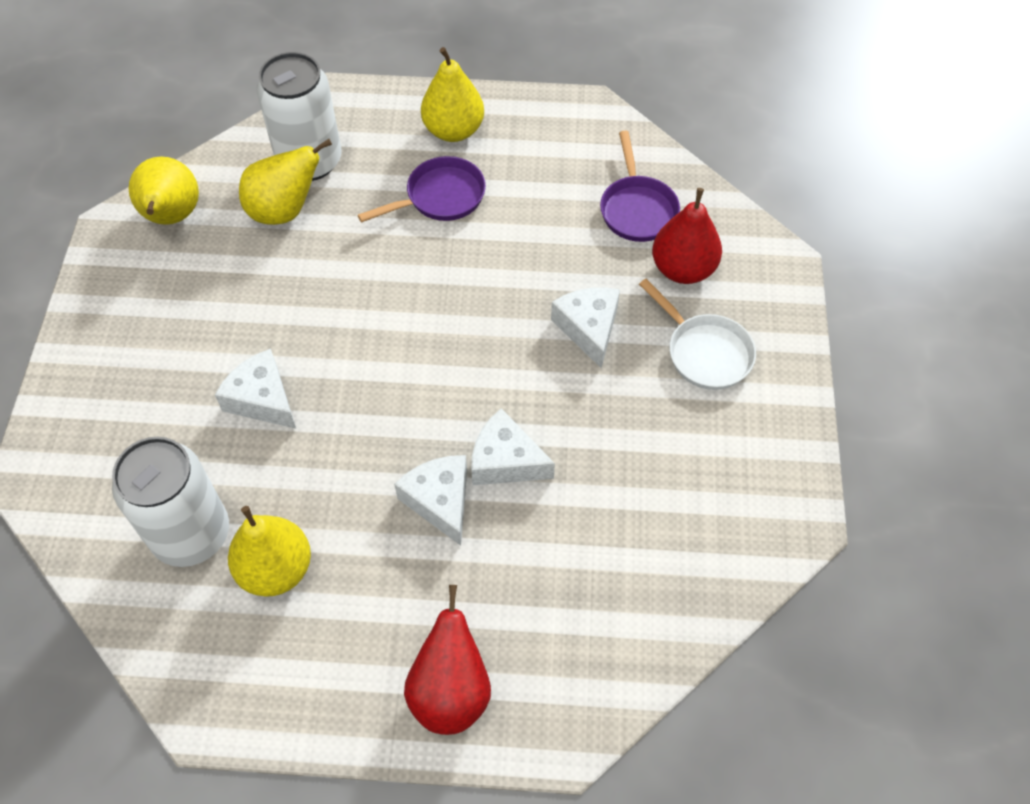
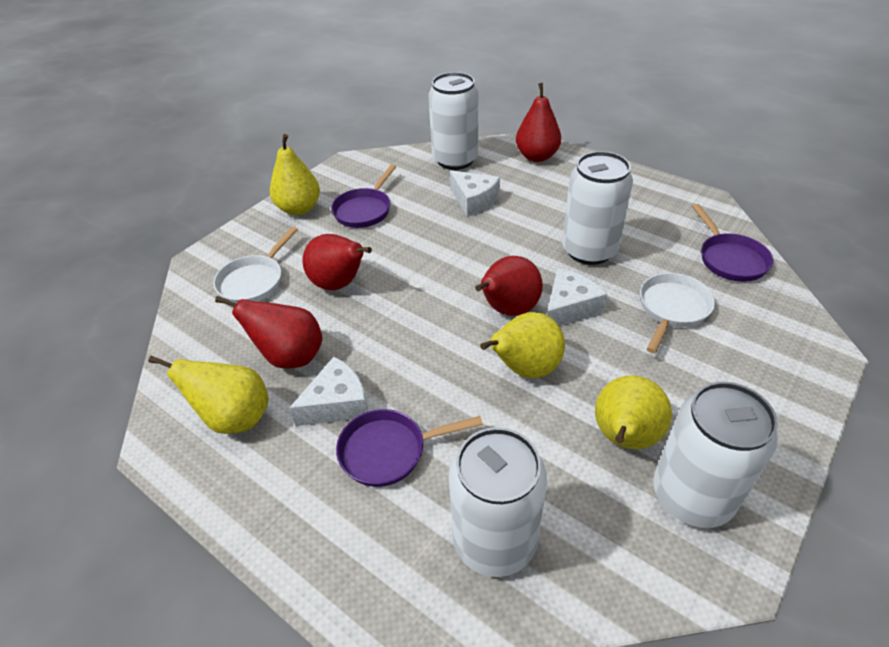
purple pan: [358,156,486,223] [600,131,680,242] = 2 -> [331,164,397,228] [336,409,483,487] [692,204,773,282] = 3
red pear: [404,585,491,735] [652,188,722,284] = 2 -> [215,296,323,368] [302,234,372,290] [475,256,543,316] [516,83,561,162] = 4
white can: [112,437,229,567] [257,52,341,181] = 2 -> [428,72,479,170] [449,427,547,577] [562,151,633,265] [653,382,778,528] = 4
white cheese: [215,349,296,429] [394,455,467,546] [471,408,555,485] [551,288,620,368] = 4 -> [289,357,368,426] [450,170,500,217] [547,268,607,326] = 3
white pan: [639,279,756,390] = 1 -> [213,227,298,304] [640,273,715,353] = 2

